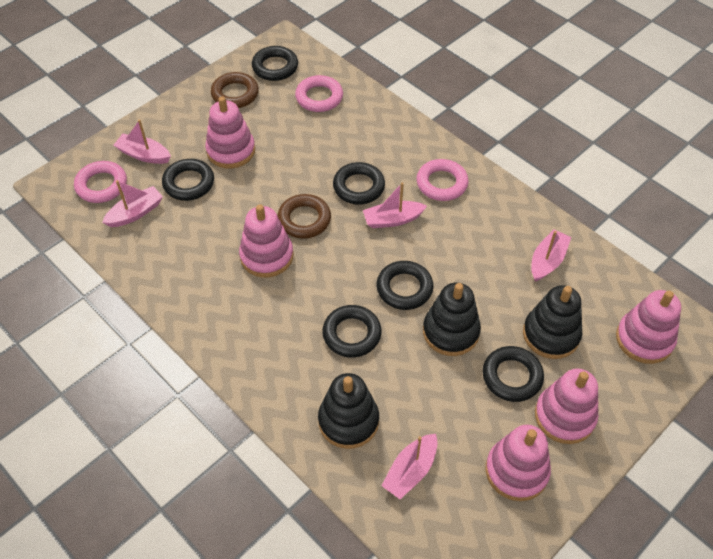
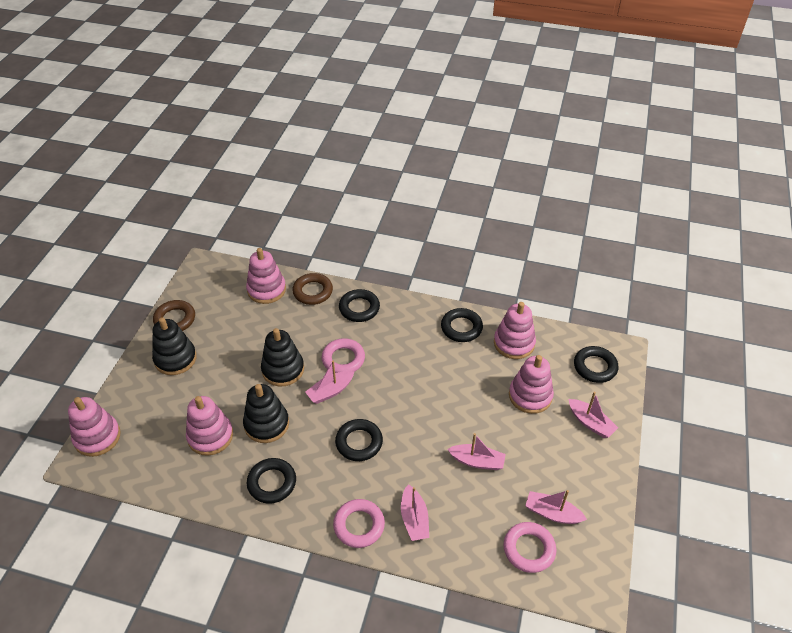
black ring: [162,159,214,201] [252,46,298,81] [322,305,382,357] [333,162,385,204] [377,261,433,310] [483,346,544,402] = 6 -> [247,458,296,504] [335,419,383,461] [339,289,380,322] [441,308,483,342] [574,346,618,383] = 5

